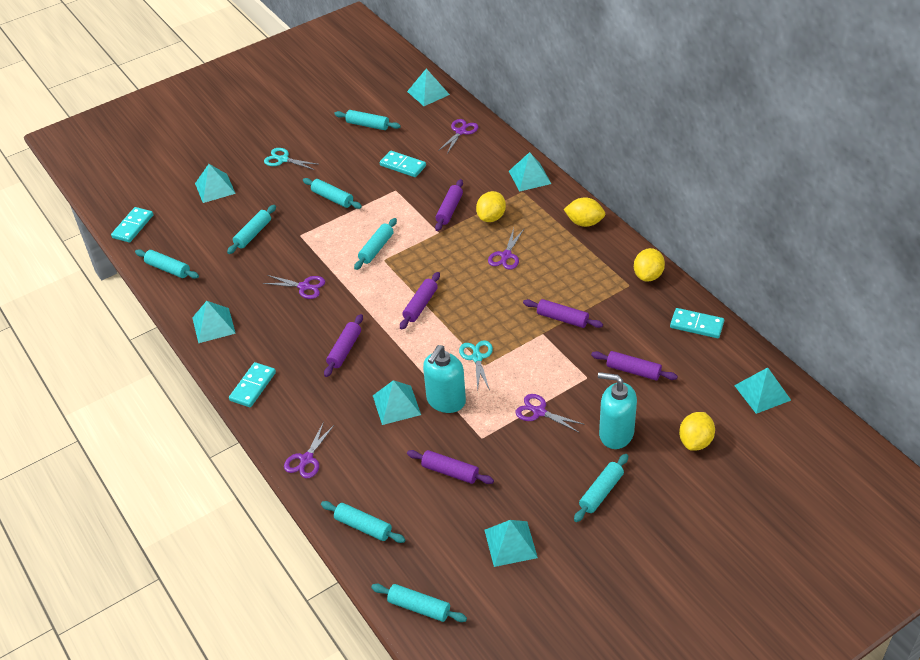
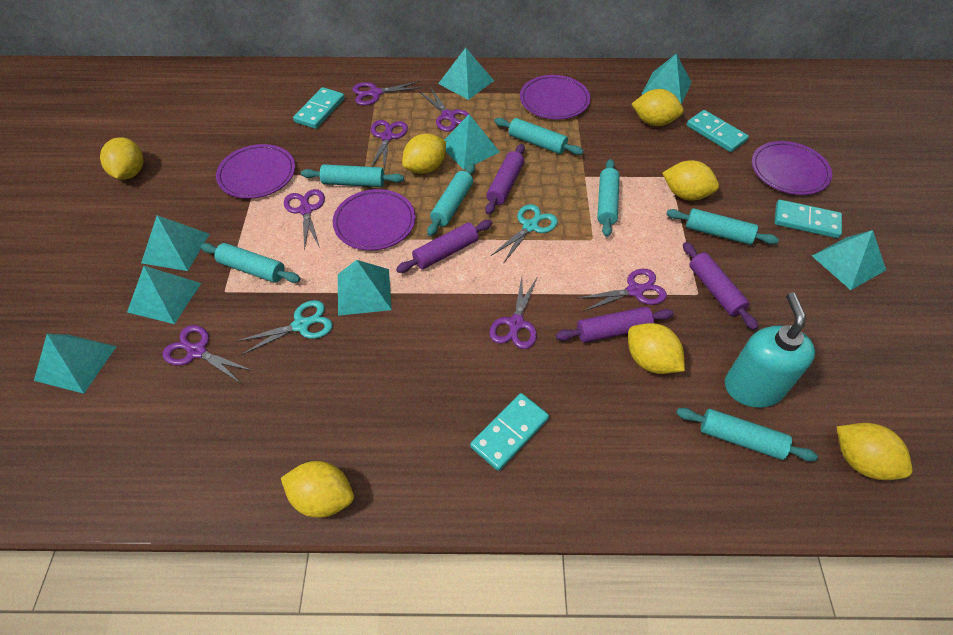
purple plate: none = 0 -> [216,144,295,199] [333,189,416,250] [520,75,590,120] [752,141,832,195] = 4
purple rolling pin: [324,314,363,377] [400,272,440,330] [407,450,494,484] [435,179,463,231] [523,299,603,328] [591,351,678,380] = 6 -> [396,220,492,273] [485,144,525,215] [556,307,674,343] [683,242,758,330] = 4
purple scissors: [263,275,325,299] [284,422,335,478] [438,119,478,154] [488,228,524,270] [515,394,585,433] = 5 -> [163,325,253,384] [284,189,325,251] [352,81,423,105] [371,120,408,170] [420,87,471,132] [489,276,538,349] [576,269,667,311] = 7
turquoise pyramid: [192,301,236,343] [195,164,236,203] [373,380,421,425] [407,69,450,106] [484,520,538,567] [509,152,551,192] [734,367,791,414] = 7 -> [34,334,117,394] [127,266,201,324] [141,215,209,271] [338,260,392,316] [438,48,494,100] [445,114,500,169] [642,53,692,105] [812,230,886,290] = 8
turquoise rolling pin: [135,249,199,279] [227,205,276,254] [303,178,362,209] [321,501,405,543] [334,110,401,130] [354,218,397,270] [371,584,467,622] [574,454,628,522] = 8 -> [200,243,301,283] [301,164,404,187] [427,163,475,236] [494,118,584,155] [597,159,620,237] [666,208,779,245] [676,408,818,461] = 7
turquoise soap dispenser: [423,345,466,413] [598,372,637,449] = 2 -> [725,292,815,408] = 1
yellow lemon: [476,191,506,222] [564,197,606,227] [634,248,665,282] [679,412,715,451] = 4 -> [100,137,144,180] [281,461,354,518] [402,134,446,174] [628,323,685,374] [632,89,684,126] [662,160,719,201] [837,423,912,480] = 7

